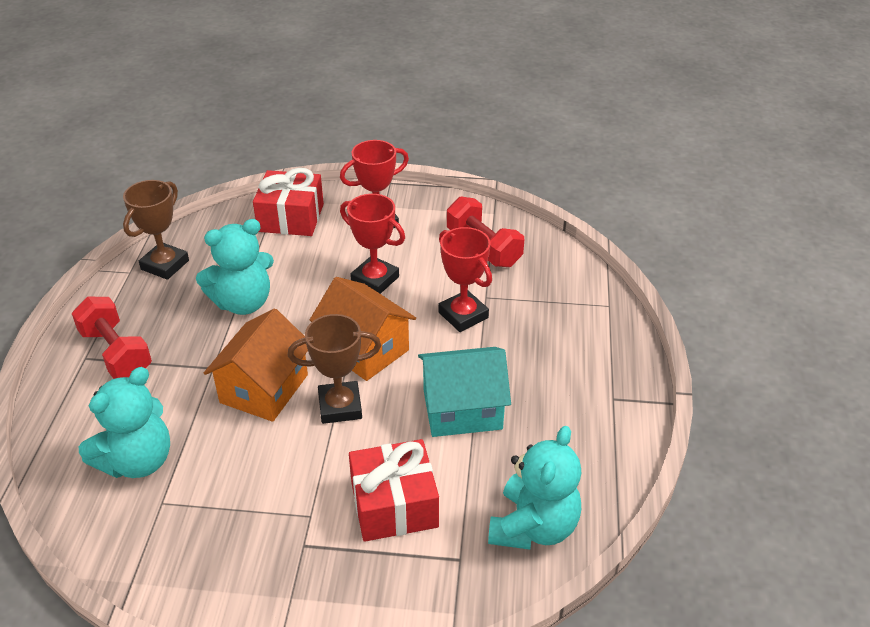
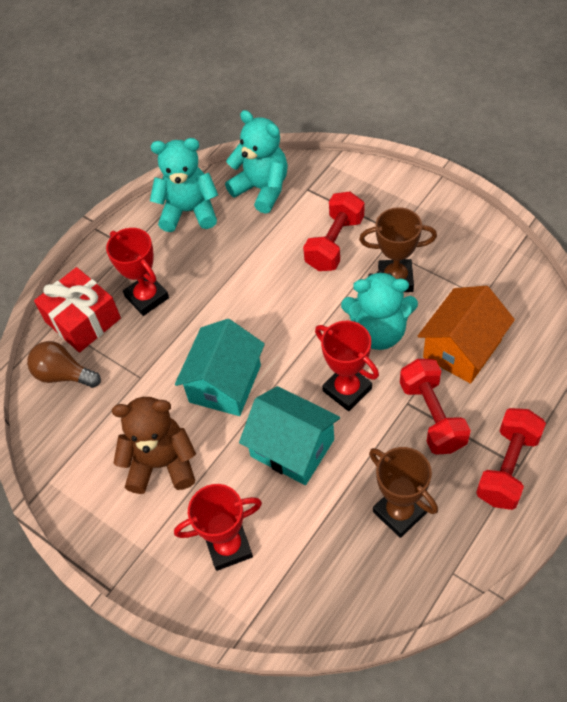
brown light bulb: none = 0 -> [27,341,101,388] = 1
brown teddy bear: none = 0 -> [112,397,196,494] = 1
orange house: [204,308,308,422] [310,277,416,381] = 2 -> [418,286,515,384] = 1
red dumbbell: [72,297,152,379] [447,196,524,267] = 2 -> [303,191,364,271] [400,359,471,455] [476,408,546,510] = 3
red gift: [253,168,324,236] [349,439,439,542] = 2 -> [34,267,121,353] = 1
turquoise house: [418,347,511,437] = 1 -> [175,319,265,416] [239,386,340,485] = 2

